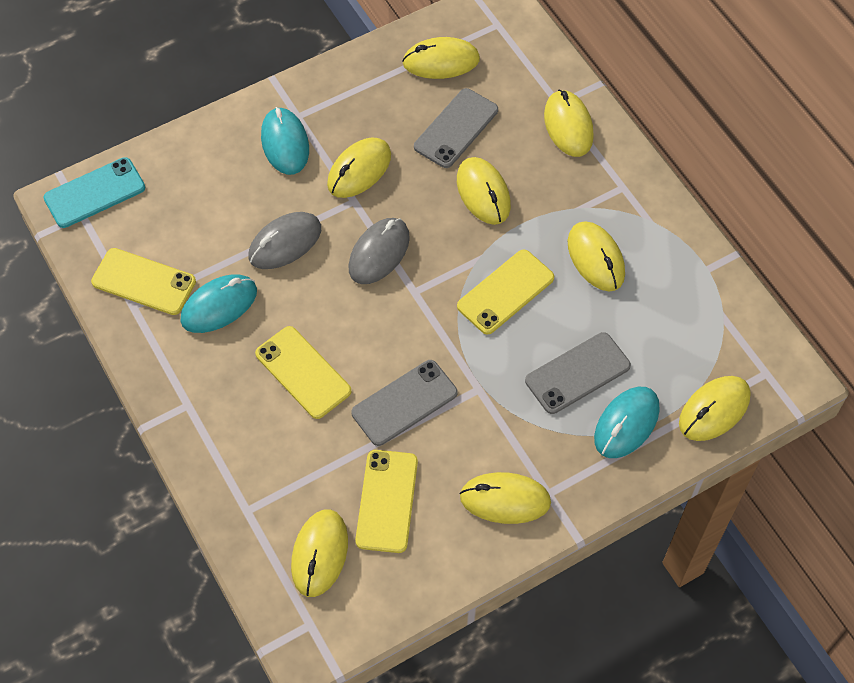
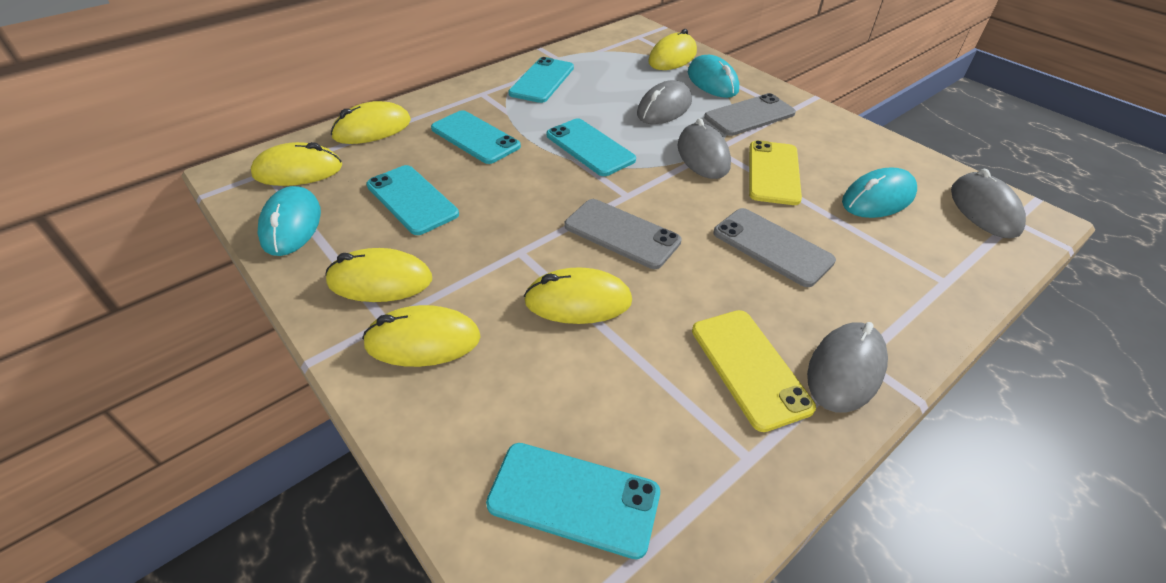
grey mouse: [248,212,321,269] [348,218,410,284] = 2 -> [637,80,692,124] [678,118,731,179] [807,322,888,413] [951,169,1026,239] = 4
turquoise phone: [43,157,145,228] = 1 -> [366,165,459,235] [431,110,521,164] [486,443,660,559] [508,57,574,103] [546,119,636,176] = 5
yellow mouse: [291,509,348,597] [327,137,391,198] [402,37,480,79] [457,157,511,225] [460,472,551,524] [544,90,594,157] [568,221,625,291] [679,376,751,441] = 8 -> [251,142,342,186] [325,248,432,302] [331,101,411,144] [362,305,481,367] [524,267,632,324] [648,29,697,70] = 6
yellow phone: [91,248,196,315] [255,326,351,419] [355,450,418,553] [457,249,554,335] = 4 -> [692,310,816,432] [749,140,802,205] = 2

